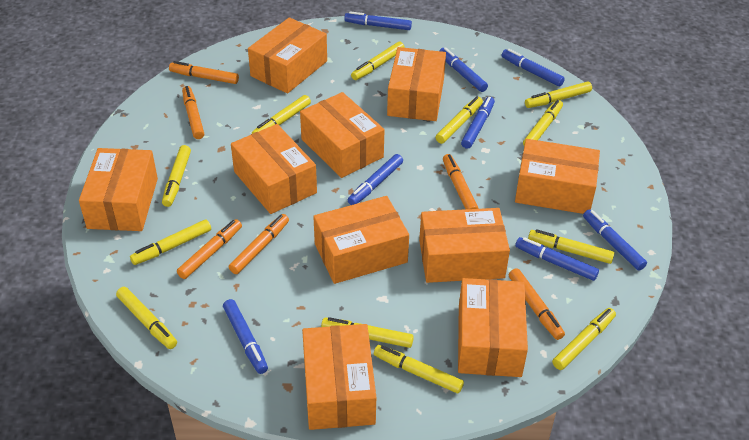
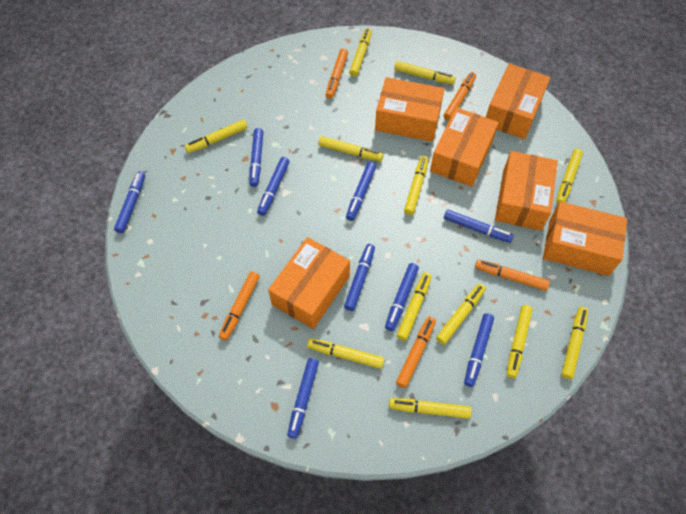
blue marker: [223,299,268,374] [344,11,412,30] [348,154,403,205] [439,47,488,92] [461,97,495,149] [502,49,565,86] [515,237,599,281] [583,210,647,271] = 8 -> [114,171,145,233] [250,128,263,187] [257,157,290,216] [287,358,319,439] [344,244,375,311] [346,162,376,221] [385,263,419,331] [444,210,514,243] [464,313,494,387] = 9
orange box: [79,148,158,231] [231,124,317,214] [248,17,327,93] [300,92,385,178] [302,324,376,430] [313,196,409,284] [387,47,446,121] [419,208,510,283] [458,278,528,377] [515,139,600,214] = 10 -> [268,237,350,329] [375,77,445,142] [430,107,499,187] [486,64,550,139] [495,151,558,231] [543,202,627,276] = 6
orange marker: [169,61,239,84] [177,219,242,279] [182,86,204,139] [229,214,289,274] [443,154,479,209] [509,268,565,340] = 6 -> [219,271,260,340] [326,48,348,99] [396,317,436,388] [444,72,476,121] [475,260,550,291] = 5

